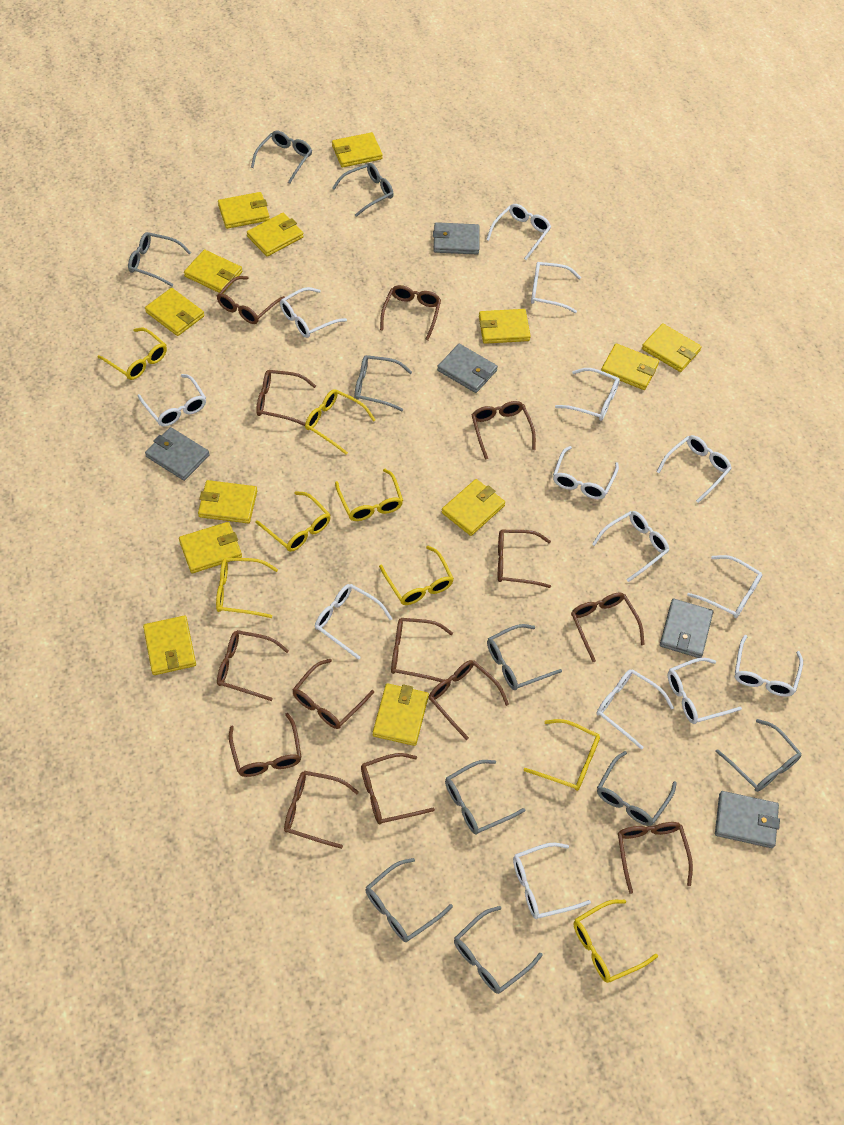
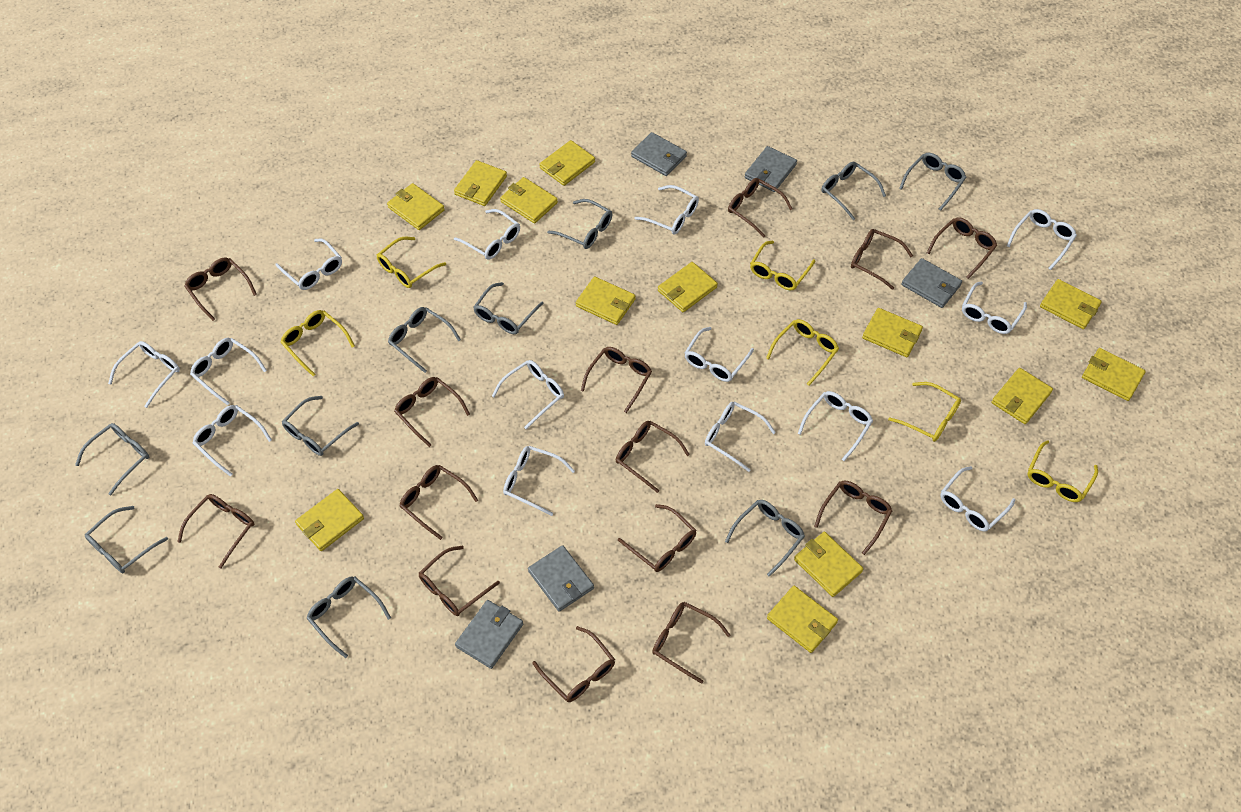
yellow glasses: [97,328,167,380] [216,558,278,618] [255,491,331,552] [305,389,375,455] [335,469,403,521] [379,546,454,605] [524,719,600,791] [574,900,658,983] = 8 -> [281,310,355,377] [377,237,446,288] [750,240,815,290] [766,319,839,386] [888,382,961,442] [1027,440,1098,502] = 6

